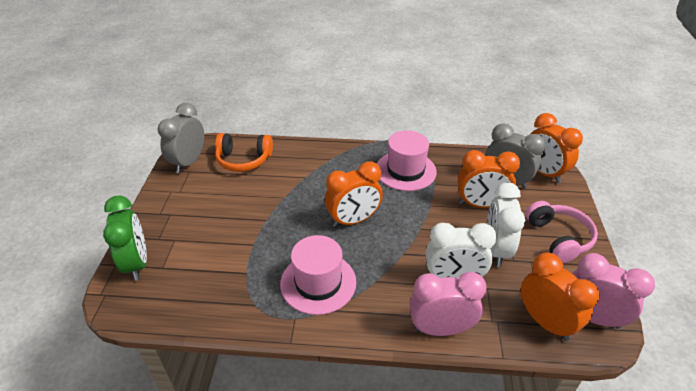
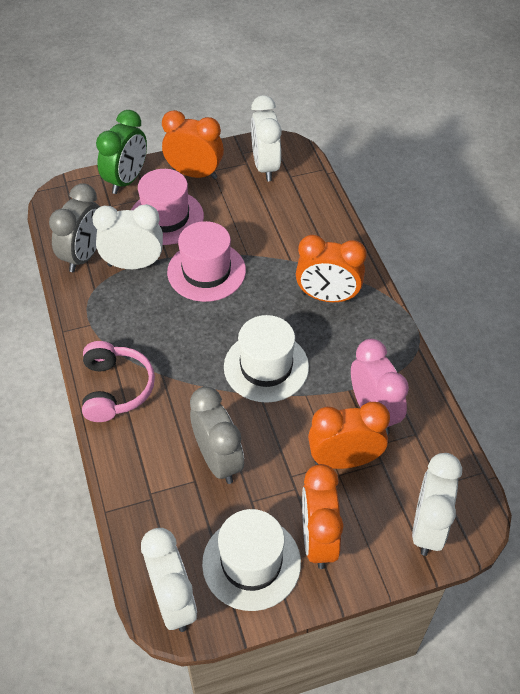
orange headphones: [215,133,273,172] = 1 -> none = 0
pink clock: [409,272,487,336] [572,253,655,329] = 2 -> [351,339,409,435] = 1
white clock: [426,223,497,278] [487,182,525,267] = 2 -> [92,204,163,269] [141,528,197,632] [251,95,282,181] [412,453,462,556] = 4
white hat: none = 0 -> [202,509,301,611] [224,315,309,403] = 2

